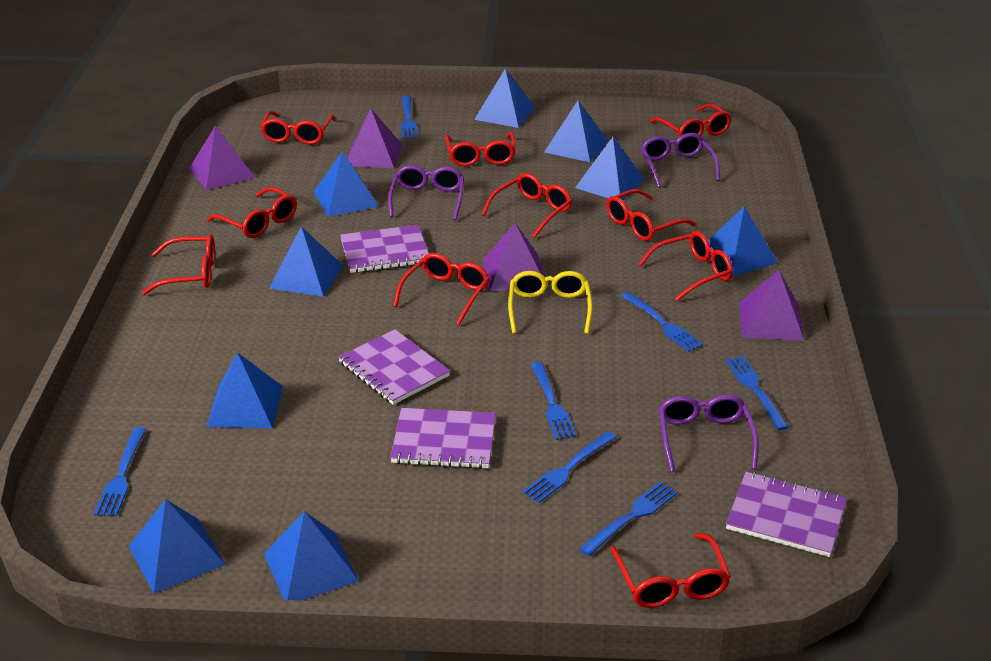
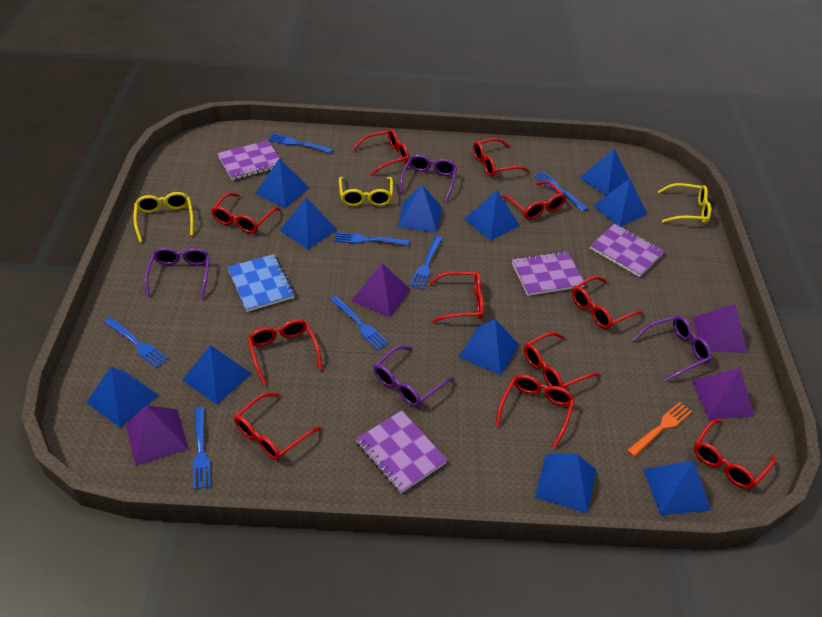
blue notebook: none = 0 -> [227,254,295,312] = 1
blue pyramid: [129,499,226,594] [206,352,283,428] [264,511,359,601] [269,226,343,297] [314,151,379,217] [474,69,535,128] [544,100,608,162] [575,136,645,200] [708,206,778,277] = 9 -> [86,367,158,428] [183,345,251,404] [255,158,309,208] [280,197,337,249] [397,185,442,233] [459,319,519,375] [465,191,519,241] [535,454,596,514] [580,149,629,195] [593,178,647,227] [643,460,711,516] = 11
orange fork: none = 0 -> [627,402,692,457] = 1
purple glasses: [388,165,464,220] [641,133,720,188] [659,395,759,472] = 3 -> [145,247,210,298] [374,345,453,407] [400,154,457,202] [632,316,712,381] = 4
red glasses: [142,234,215,295] [207,187,297,238] [260,111,335,145] [393,253,490,325] [445,132,516,166] [482,173,572,238] [606,189,696,241] [610,533,731,608] [638,231,733,301] [649,104,732,137] = 10 -> [211,192,280,234] [234,392,321,460] [247,319,322,385] [352,129,409,175] [429,271,483,323] [473,138,529,177] [495,374,575,448] [501,181,566,220] [524,332,599,388] [572,276,643,329] [693,419,775,489] = 11
yellow glasses: [508,271,592,334] = 1 -> [133,192,194,242] [339,177,393,206] [658,183,711,224] = 3

